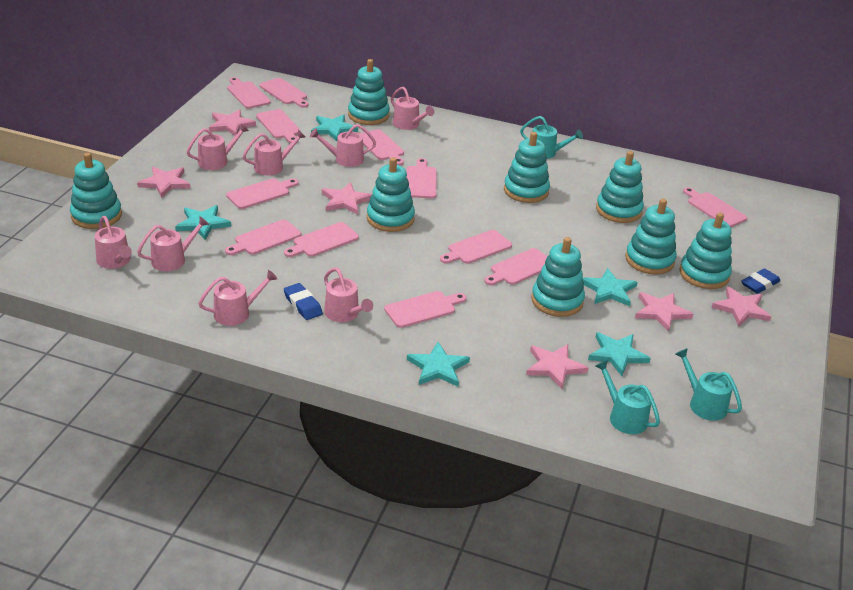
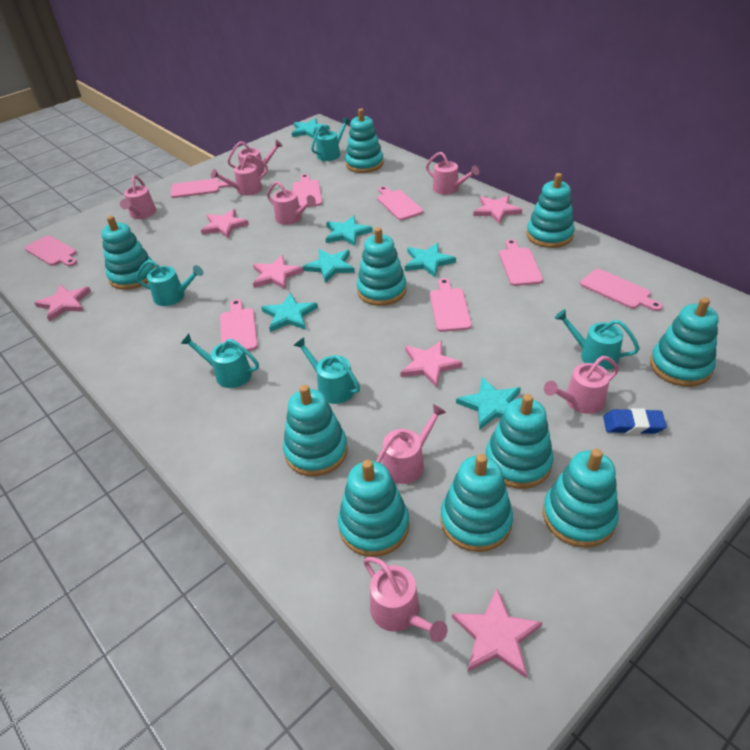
blue eraser: [284,283,323,320] [741,269,780,294] = 2 -> [603,408,667,434] = 1
pink cutting board: [225,220,301,255] [226,178,298,209] [227,77,271,109] [256,109,301,143] [259,78,308,108] [284,222,359,257] [359,129,404,165] [384,291,466,328] [406,158,437,198] [440,230,512,264] [484,248,548,285] [683,187,747,227] = 12 -> [25,235,77,266] [170,178,231,198] [220,299,258,351] [293,174,322,207] [377,186,423,220] [430,278,472,332] [499,239,543,286] [580,269,663,311] = 8
turquoise stacking toy: [70,152,122,229] [348,59,390,125] [367,157,415,232] [504,132,550,203] [531,237,585,317] [596,151,644,223] [625,199,677,275] [679,212,732,289] = 8 -> [101,216,155,290] [283,385,348,477] [338,460,409,557] [345,109,384,173] [357,227,407,306] [441,454,513,552] [485,394,554,489] [527,173,575,248] [543,449,619,548] [650,297,719,387] = 10
turquoise star: [175,205,231,240] [311,114,358,141] [407,342,470,387] [583,268,638,306] [588,332,651,376] = 5 -> [261,293,318,332] [292,118,330,139] [303,249,355,283] [326,216,373,246] [405,243,456,278] [456,377,521,430] = 6
turquoise watering can: [520,116,583,159] [595,360,660,434] [675,348,742,421] = 3 -> [136,260,203,306] [181,334,259,388] [293,337,360,404] [311,117,350,161] [555,309,640,370] = 5

